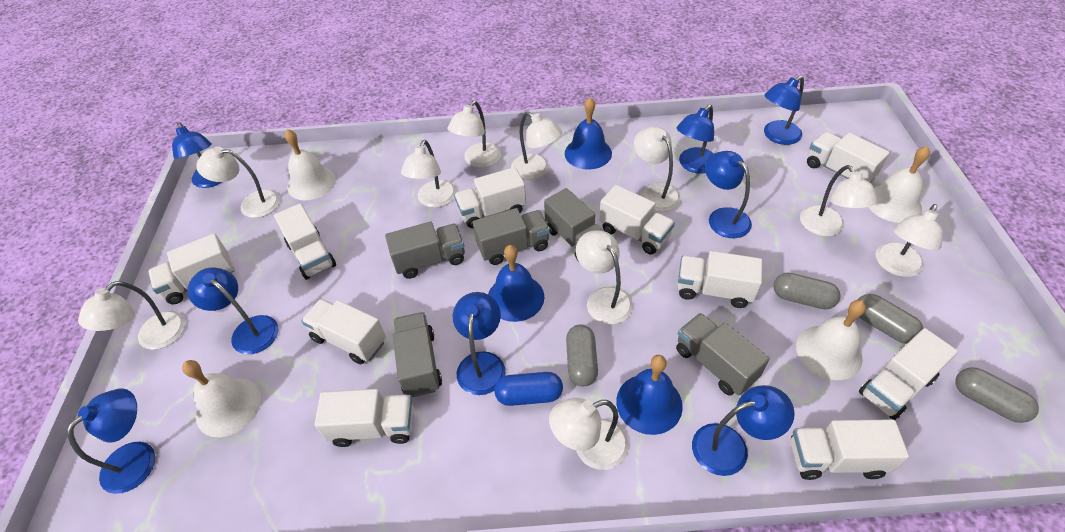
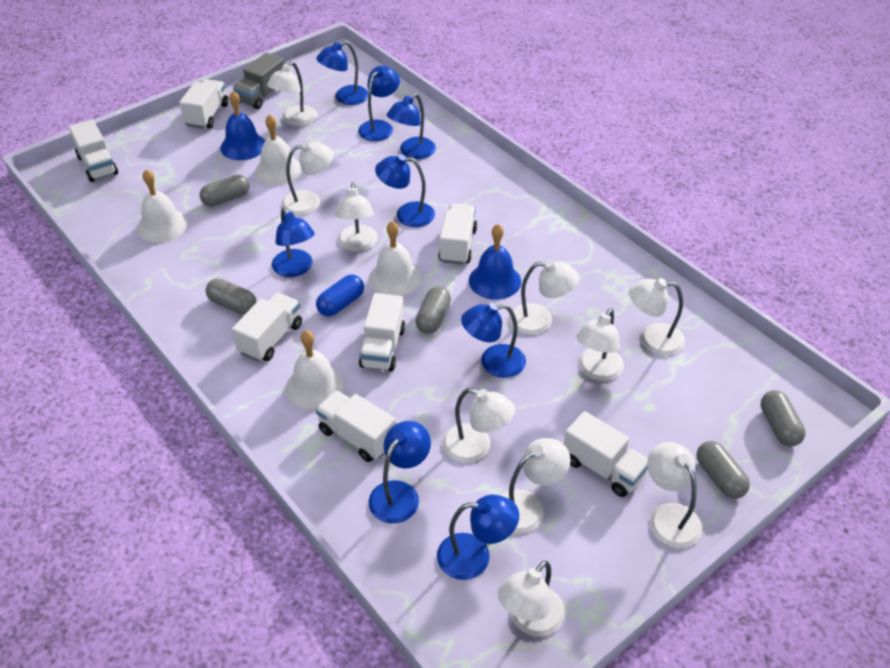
blue bell: [488,245,545,322] [565,97,612,170] [616,355,683,435] = 3 -> [220,91,265,160] [469,224,521,300] = 2
grey capsule: [566,324,598,386] [773,273,841,309] [858,294,924,344] [955,367,1039,423] = 4 -> [200,174,249,207] [206,278,257,315] [415,286,451,334] [696,441,750,499] [760,390,806,447] = 5
grey truck: [385,222,465,279] [393,312,442,397] [473,208,550,265] [544,188,604,262] [676,313,770,396] = 5 -> [233,53,285,109] = 1
white truck: [148,233,235,304] [274,203,336,280] [301,299,386,364] [314,389,414,447] [454,167,526,228] [599,185,675,254] [677,251,762,308] [790,419,909,480] [807,132,890,183] [859,328,958,420] = 10 -> [69,119,118,182] [179,79,229,129] [232,292,302,362] [316,390,396,462] [359,293,405,371] [438,204,477,265] [564,411,648,497] = 7

